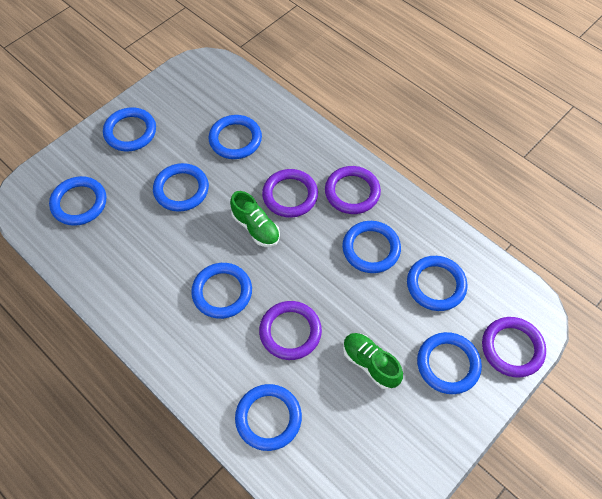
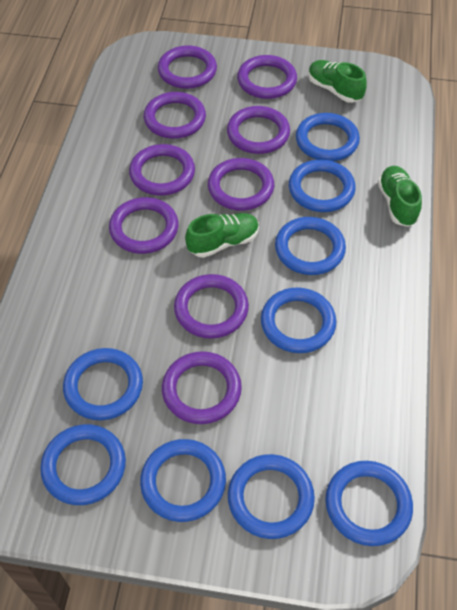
green shoe: [230,191,280,247] [343,333,403,389] = 2 -> [185,213,259,258] [308,60,367,103] [378,166,422,227] = 3
purple ring: [259,301,322,360] [262,169,318,218] [325,166,381,214] [482,317,546,377] = 4 -> [109,197,178,254] [129,144,195,196] [144,92,206,139] [158,45,217,89] [162,351,242,424] [174,274,249,339] [208,158,274,211] [227,106,290,154] [237,55,297,99] = 9

